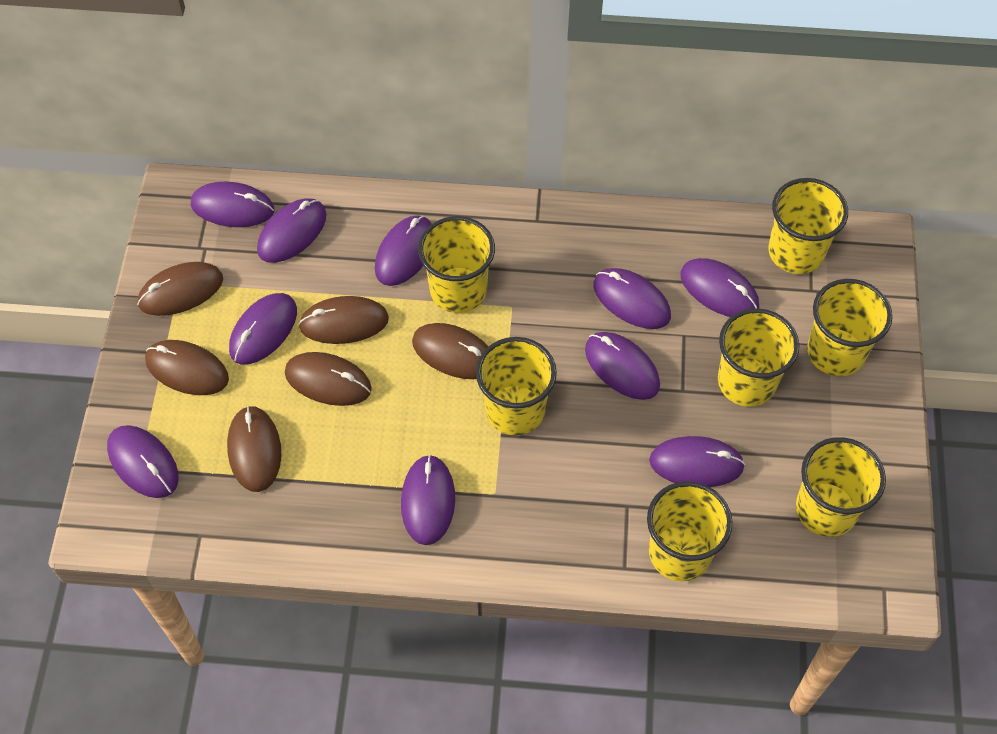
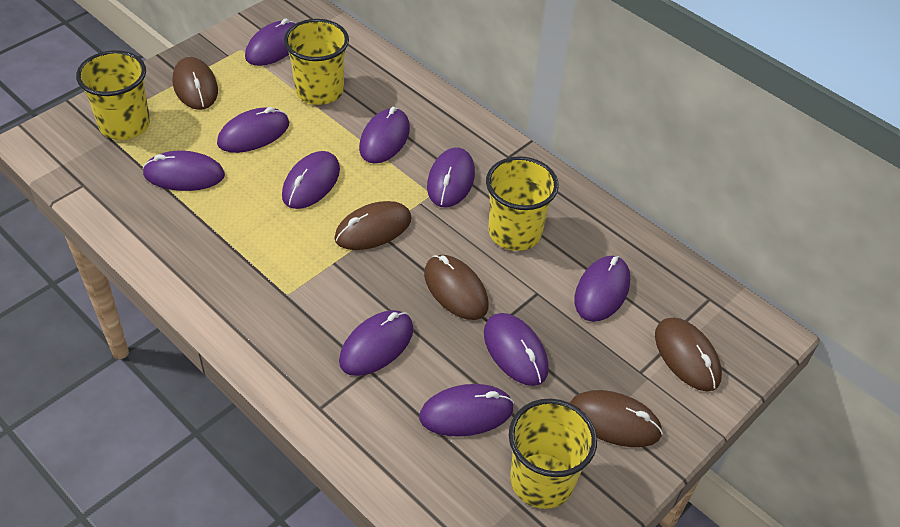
brown mouse: [137,262,223,316] [145,340,229,395] [227,406,281,492] [285,352,372,406] [298,296,389,344] [412,323,488,379] = 6 -> [173,57,218,110] [334,201,411,250] [424,255,488,320] [570,390,663,447] [655,318,722,392] = 5
yellow cup: [418,216,495,313] [476,337,557,435] [647,481,733,582] [718,308,799,407] [768,178,848,274] [796,437,886,537] [807,279,892,376] = 7 -> [76,50,150,140] [284,19,349,105] [486,156,559,251] [509,399,597,509] = 4

